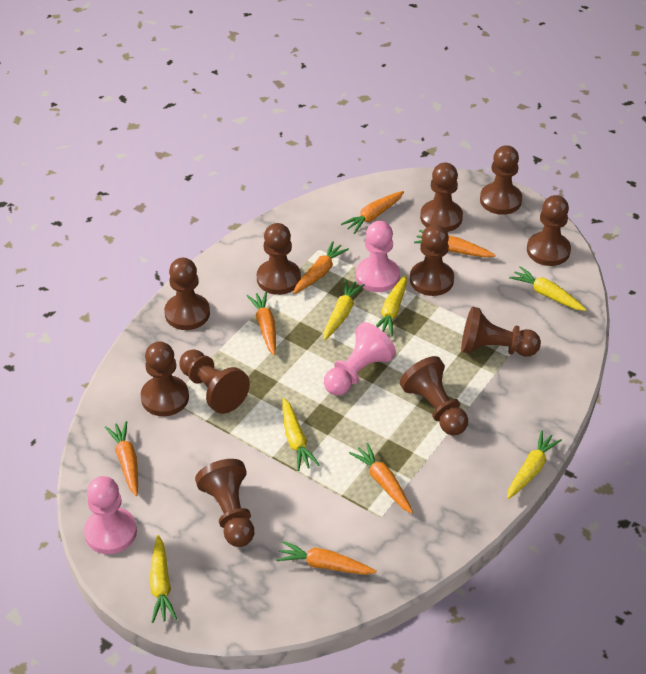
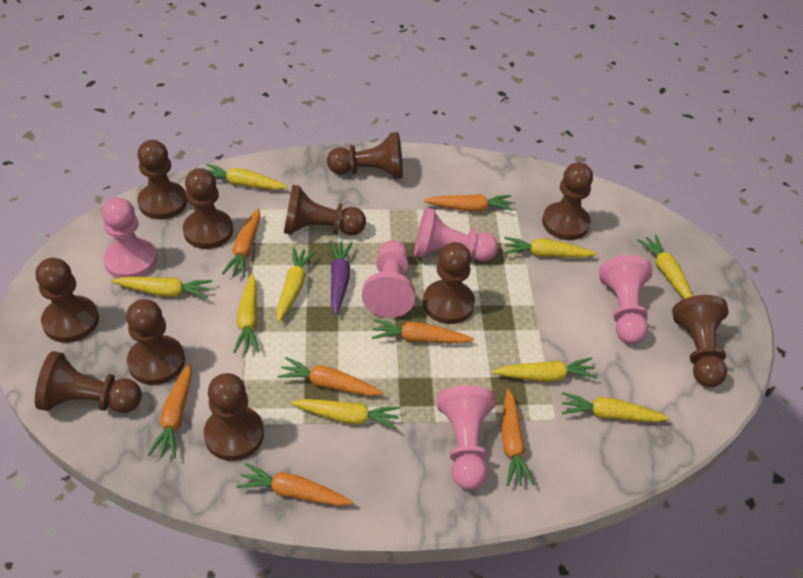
pink pawn: [84,476,137,554] [324,322,396,396] [356,221,400,292] = 3 -> [102,197,157,278] [362,240,415,318] [414,207,498,261] [437,385,496,490] [599,255,652,344] = 5
purple carrot: none = 0 -> [330,241,353,315] = 1
yellow carrot: [149,535,177,623] [282,398,320,471] [324,279,365,340] [376,275,407,336] [507,430,562,499] [509,266,587,311] = 6 -> [112,277,213,299] [206,164,288,190] [233,273,259,353] [276,247,316,322] [291,399,401,430] [492,357,597,382] [504,237,597,258] [562,392,670,422] [637,235,693,299] = 9

